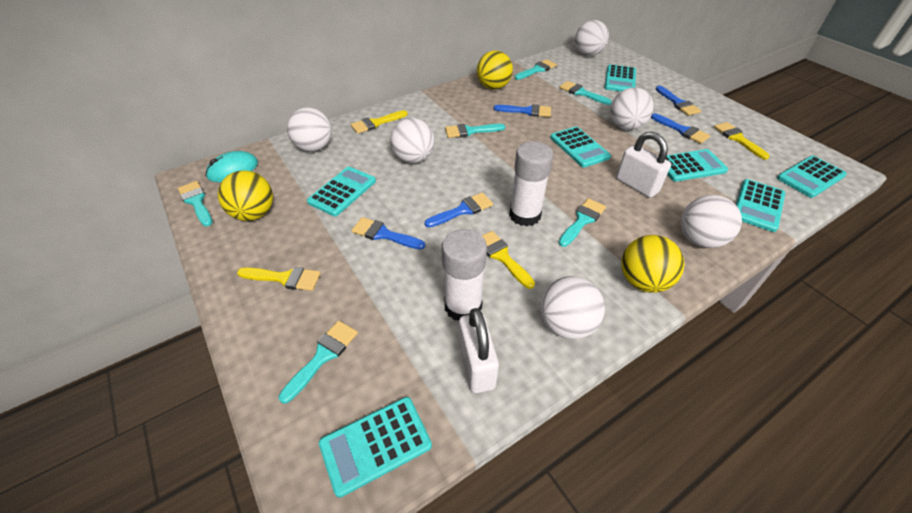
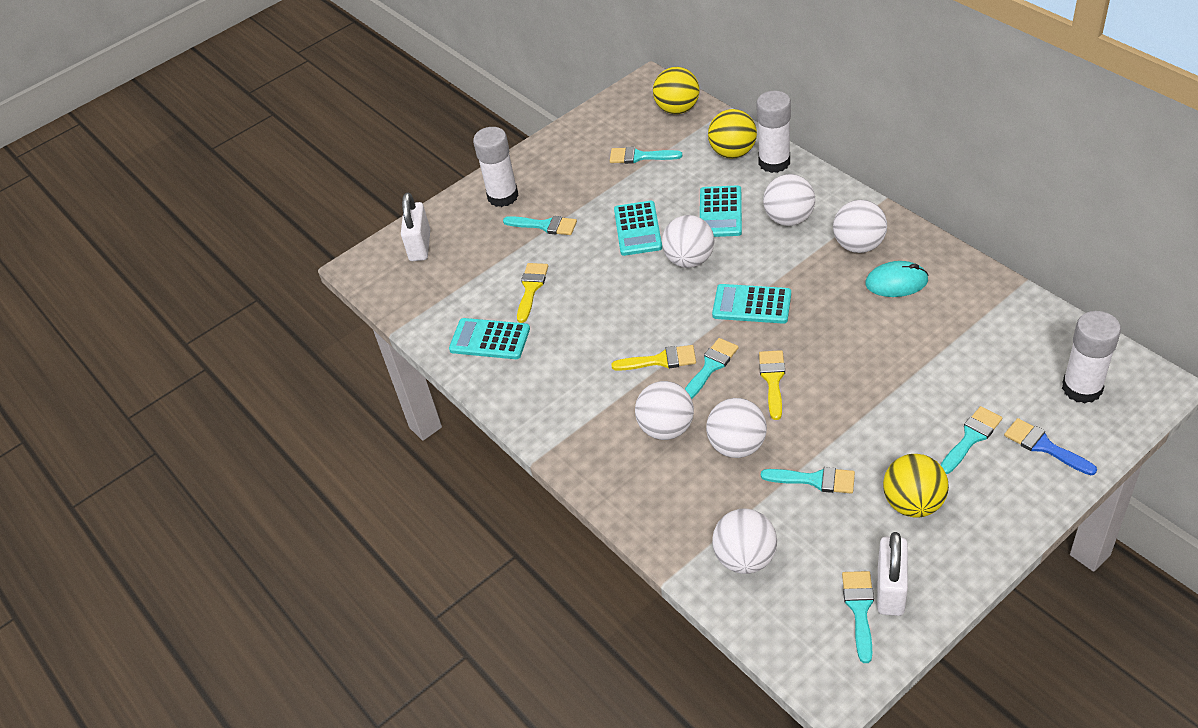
blue brush: [351,217,425,250] [424,193,493,227] [494,104,551,117] [651,113,710,144] [656,86,701,116] = 5 -> [1004,418,1097,475] = 1
turquoise calculator: [307,167,376,216] [319,397,432,498] [550,126,611,168] [604,64,636,92] [666,149,728,182] [736,179,785,232] [777,156,847,198] = 7 -> [449,318,530,359] [614,201,662,256] [700,185,742,237] [712,284,791,324] = 4
white glue stick: [442,229,487,321] [509,141,553,226] = 2 -> [473,127,519,207] [756,91,791,173] [1062,311,1121,403] = 3
yellow brush: [237,267,321,291] [351,110,408,134] [482,231,535,289] [714,122,770,160] = 4 -> [517,263,548,323] [611,345,696,371] [759,350,785,420] = 3

